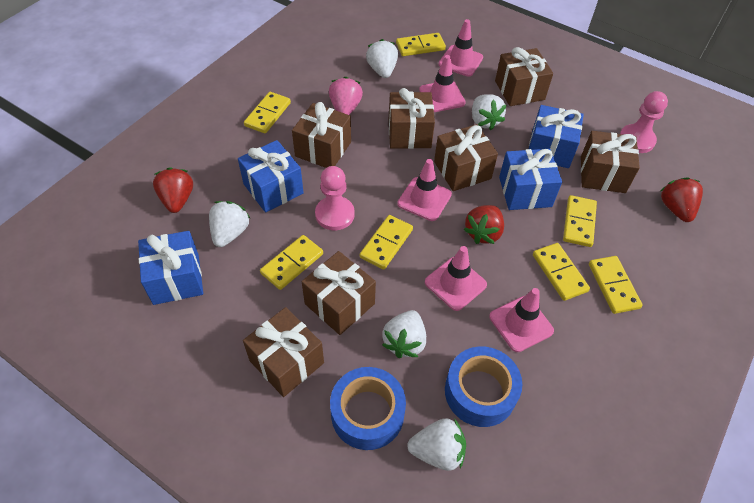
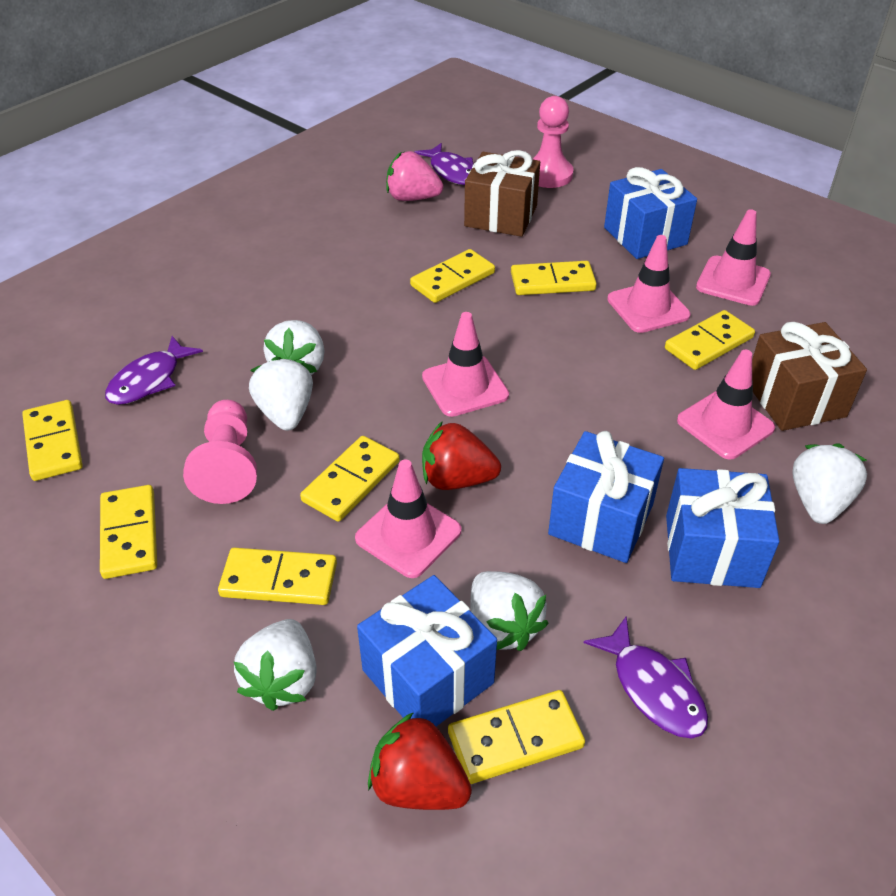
blue tape: [330,367,406,450] [445,346,522,427] = 2 -> none = 0
brown gift: [243,307,324,397] [292,102,351,168] [302,251,376,335] [389,88,435,149] [434,124,498,191] [495,47,553,106] [581,131,640,193] = 7 -> [464,150,540,237] [752,322,867,431] = 2
purple fish: none = 0 -> [105,336,203,405] [415,143,473,185] [584,616,708,739] = 3
red strawberry: [153,167,193,213] [463,205,504,244] [661,177,703,222] = 3 -> [368,712,472,810] [422,421,501,490] = 2
yellow domino: [244,92,291,134] [260,235,323,290] [360,215,413,270] [396,33,446,56] [533,243,590,301] [563,195,597,247] [589,256,643,314] = 7 -> [22,400,83,481] [100,485,157,579] [218,548,337,605] [300,436,400,522] [410,249,495,303] [448,690,585,784] [511,261,597,295] [665,310,755,370] = 8

